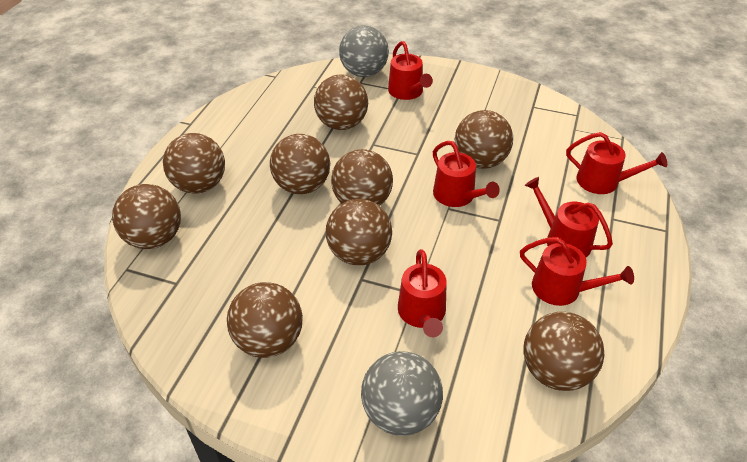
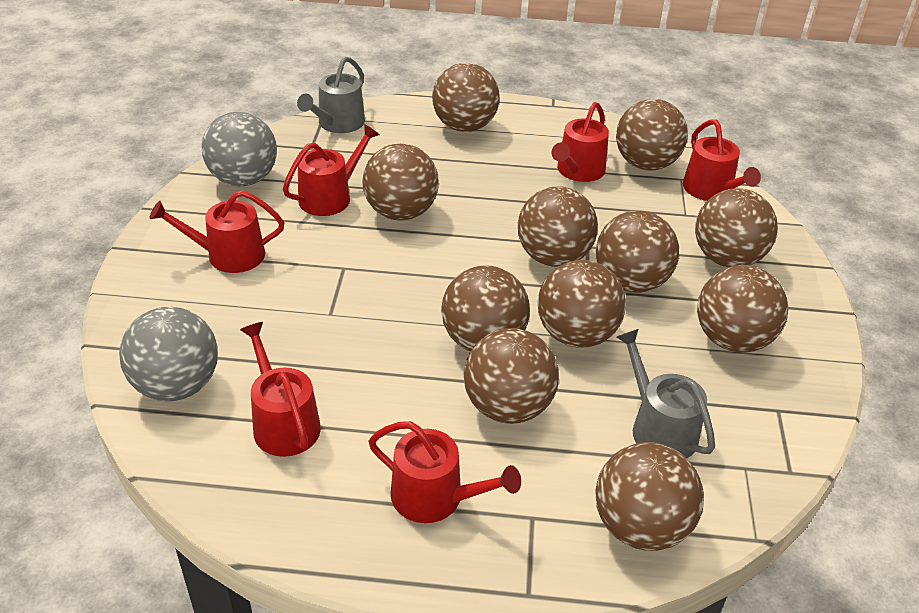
brown ball: [112,184,181,249] [163,133,225,194] [227,282,303,358] [270,134,330,194] [314,74,368,130] [326,199,392,266] [331,149,393,206] [455,110,513,169] [523,312,605,391] = 9 -> [362,144,439,220] [432,63,500,132] [441,265,530,351] [464,328,559,424] [518,186,598,267] [538,260,626,348] [595,442,704,551] [596,210,679,293] [616,99,688,170] [695,188,778,267] [697,265,788,353] = 11
grey watering can: none = 0 -> [297,57,365,133] [616,329,715,458] = 2

